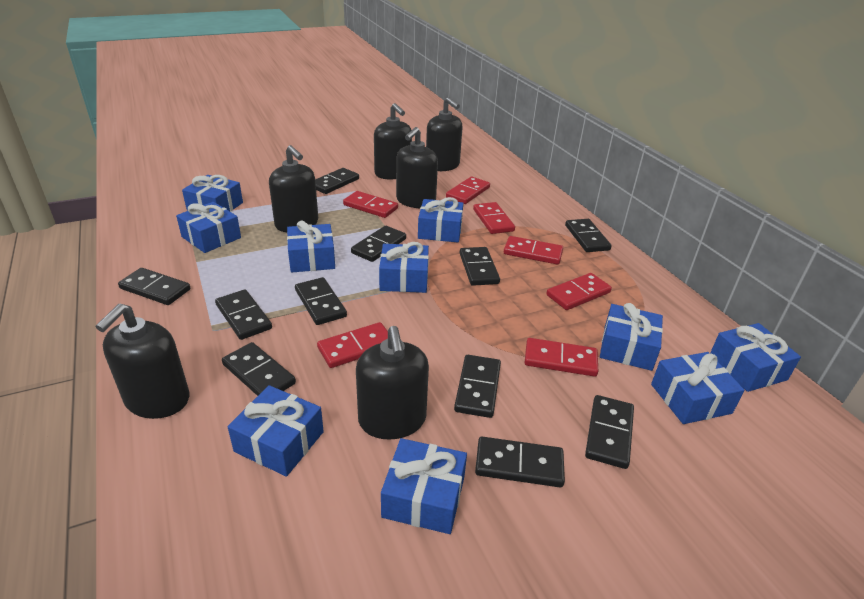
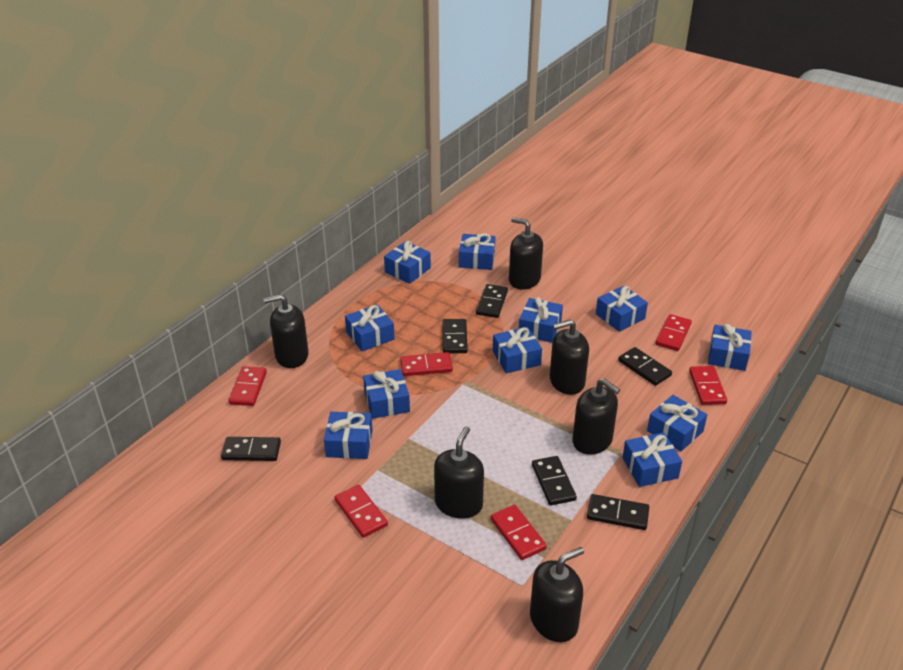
black domino: [118,268,190,305] [215,289,272,340] [222,342,296,396] [295,277,347,325] [315,168,359,194] [351,226,406,262] [454,355,501,418] [460,247,500,286] [475,437,565,488] [565,219,612,252] [585,395,634,469] = 11 -> [221,437,281,461] [442,319,468,353] [476,284,508,318] [532,456,577,506] [587,494,649,530] [618,347,672,386] = 6
blue gift: [176,202,241,253] [182,175,243,212] [228,385,324,477] [287,221,335,272] [379,242,429,293] [381,438,467,534] [418,197,463,242] [600,303,663,371] [651,352,744,424] [710,323,801,392] = 10 -> [324,412,373,459] [345,304,395,351] [363,369,410,419] [384,241,431,284] [459,233,495,270] [493,327,542,374] [519,297,563,343] [596,286,648,332] [622,432,682,487] [647,395,707,451] [708,324,752,371] = 11
red domino: [317,322,388,368] [343,191,398,218] [446,177,490,204] [473,202,515,234] [504,236,563,265] [524,338,598,377] [546,273,612,310] = 7 -> [229,366,267,406] [335,485,388,538] [400,352,453,376] [491,505,547,560] [655,314,692,351] [689,366,727,405] = 6

